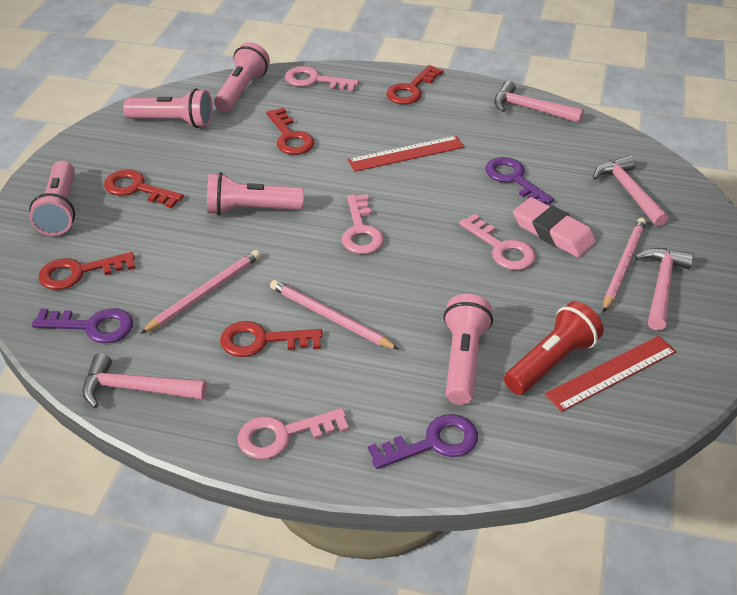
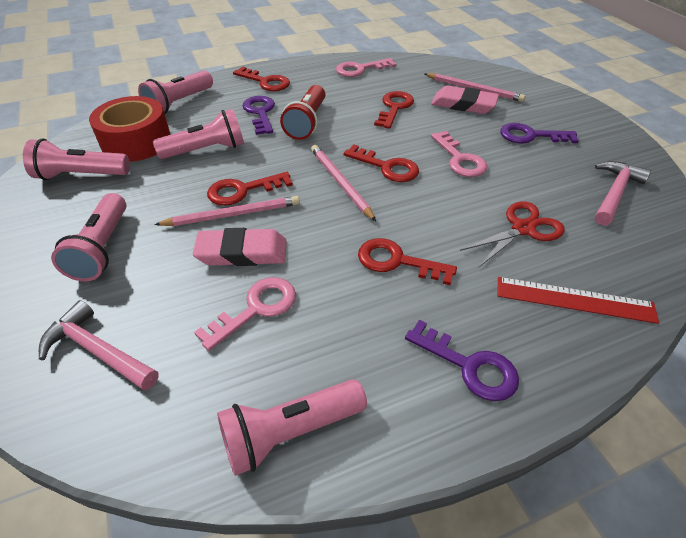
pink eraser: [513,197,596,258] = 1 -> [193,228,287,266] [431,85,499,114] = 2
pink hammer: [82,353,207,408] [494,81,584,123] [593,155,669,227] [635,248,694,331] = 4 -> [39,300,159,390] [595,161,651,226] = 2
pink key: [238,408,349,459] [285,66,359,92] [341,194,384,254] [459,214,536,270] = 4 -> [194,277,296,351] [336,58,397,77] [431,131,487,177] = 3
red ruler: [348,136,464,172] [545,336,676,412] = 2 -> [498,277,659,324] = 1
red scissors: none = 0 -> [460,201,565,267] = 1
red tape: none = 0 -> [89,96,171,162] = 1

